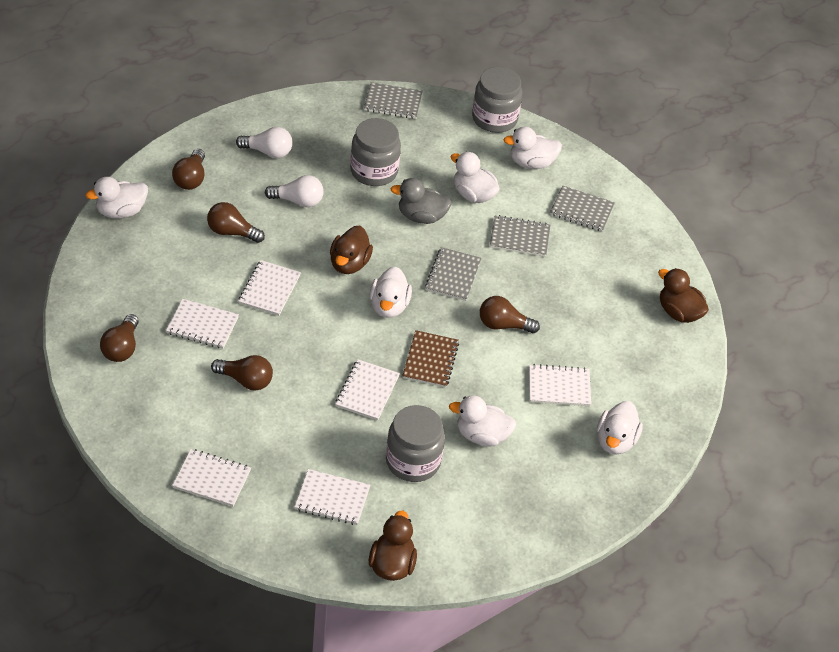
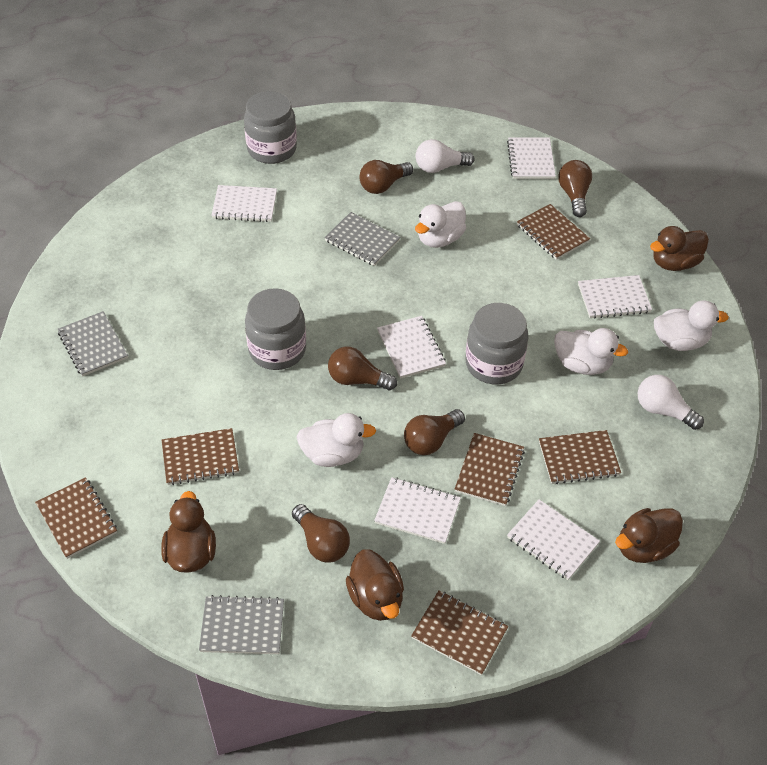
brown duck: [330,226,373,274] [369,511,417,581] [658,268,709,323] = 3 -> [161,491,216,573] [346,549,404,621] [615,508,683,563] [650,226,709,271] = 4
brown notebook: [402,330,459,388] = 1 -> [35,477,117,559] [162,428,239,485] [411,590,508,675] [455,433,525,506] [517,204,590,260] [539,430,621,484] = 6
grey duck: [390,178,452,224] = 1 -> none = 0
grey notebook: [364,82,423,119] [425,247,482,301] [490,215,551,257] [550,186,615,232] = 4 -> [58,311,128,377] [199,595,284,654] [324,212,400,266] = 3
white duck: [85,177,148,218] [369,267,412,318] [449,395,516,446] [451,152,500,203] [504,127,562,169] [597,401,643,455] = 6 -> [296,413,376,467] [415,201,466,248] [554,328,628,375] [654,300,729,351] = 4

